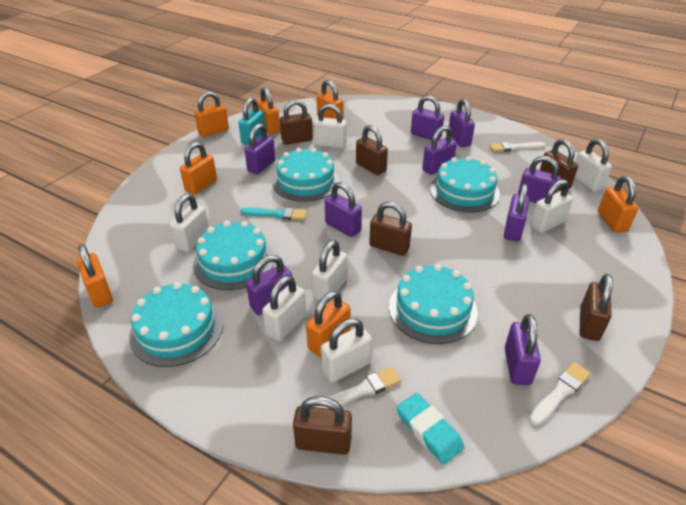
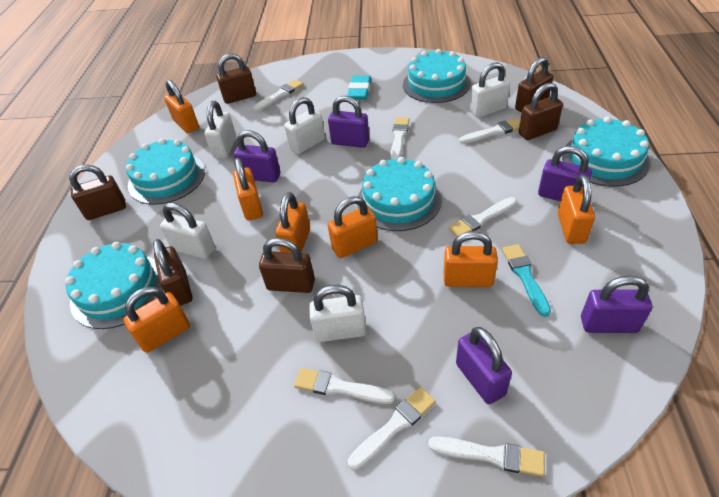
purple padlock: [244,123,276,174] [246,255,292,315] [325,182,362,237] [411,95,444,141] [422,126,457,175] [449,99,475,147] [504,184,529,242] [505,314,541,385] [518,156,561,203] = 9 -> [234,130,280,182] [328,96,369,148] [456,327,512,404] [538,146,592,201] [581,275,652,333] = 5
turquoise padlock: [238,98,265,145] = 1 -> none = 0
white brush: [314,367,401,409] [489,142,546,152] [529,362,591,426] = 3 -> [253,79,303,111] [294,368,395,404] [348,387,436,470] [391,117,410,160] [428,437,545,477] [449,197,517,237] [459,118,520,144] = 7
white padlock: [170,194,209,252] [262,275,306,341] [312,240,347,300] [314,104,347,148] [321,318,372,382] [530,179,573,233] [575,139,612,192] = 7 -> [160,203,215,259] [205,101,236,158] [284,97,325,154] [309,285,366,342] [470,62,510,118] = 5

